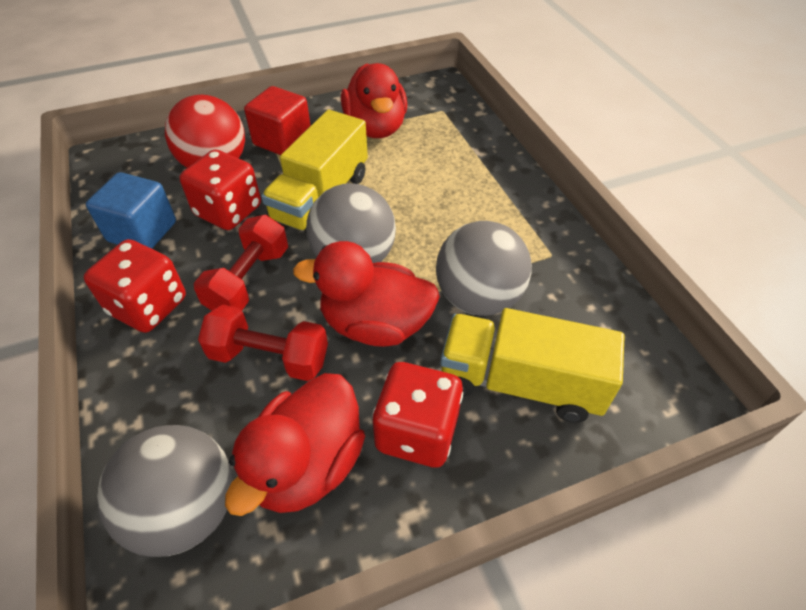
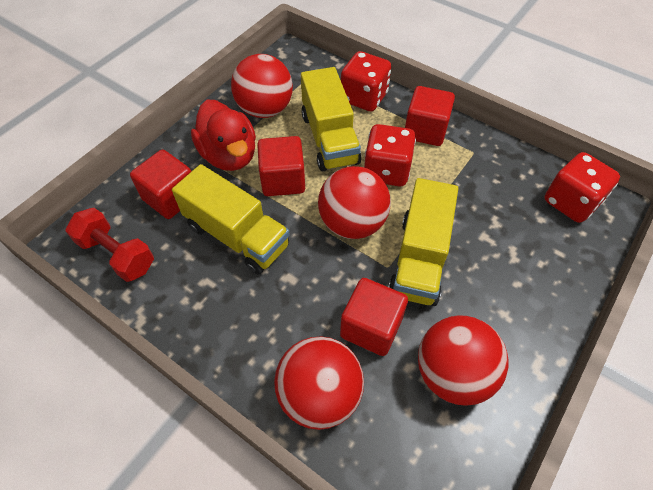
blue cube: [86,172,176,249] = 1 -> none = 0
grey ball: [97,425,233,557] [306,183,396,263] [436,221,532,316] = 3 -> none = 0
red ball: [165,95,245,168] = 1 -> [231,54,293,118] [274,336,364,430] [318,166,391,239] [418,315,509,406] = 4
red cube: [244,86,311,155] = 1 -> [130,150,192,219] [257,136,305,196] [340,278,408,356] [405,86,455,146] = 4
red duck: [225,373,365,516] [293,241,440,347] [341,63,407,138] = 3 -> [191,100,256,171] = 1
red dumbbell: [194,215,288,311] [198,305,328,381] = 2 -> [66,208,154,282] = 1
yellow truck: [261,110,368,232] [440,308,625,423] = 2 -> [172,164,290,274] [301,67,361,171] [388,178,458,306] = 3

